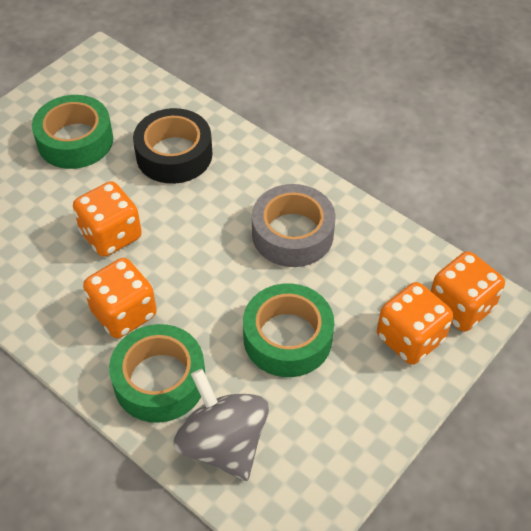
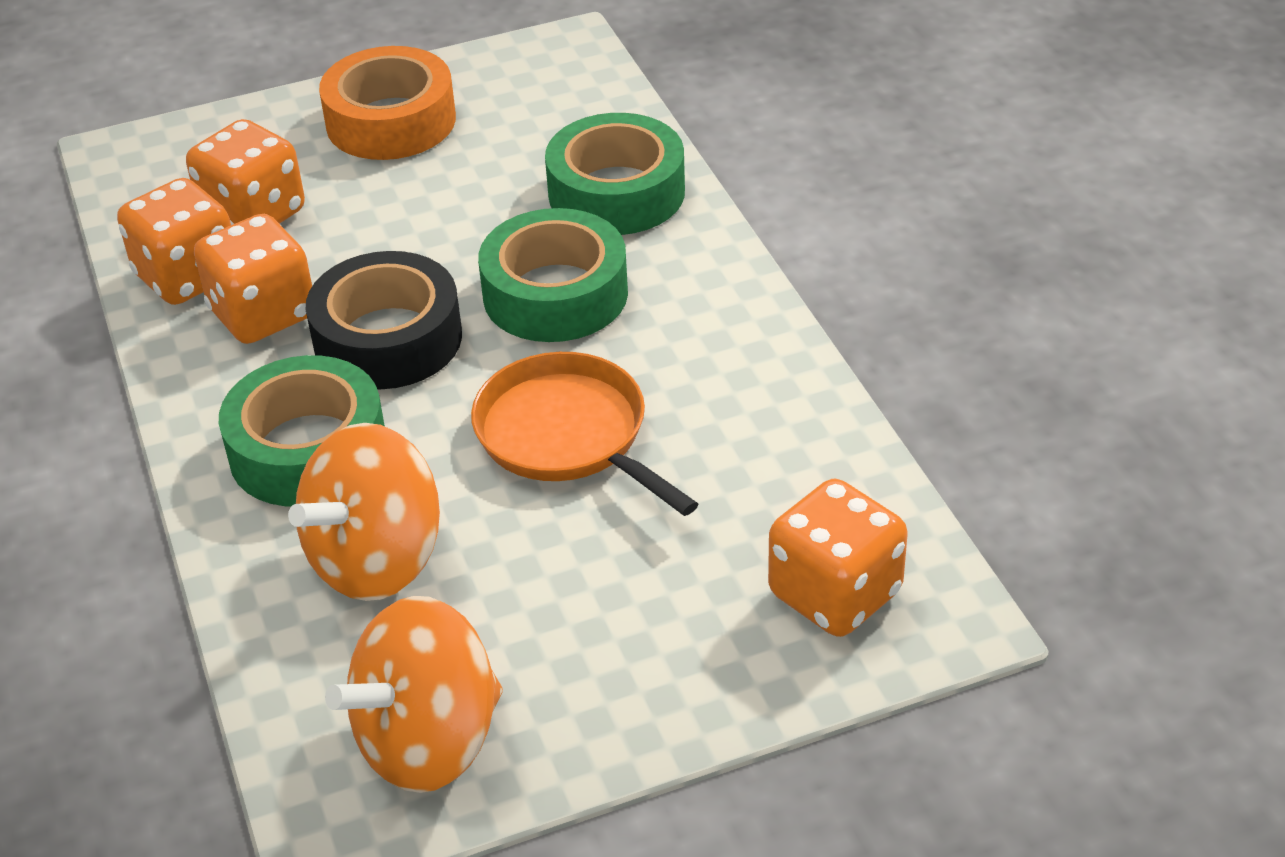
grey spinning top: [174,369,269,481] = 1 -> none = 0
grey tape: [252,184,335,267] = 1 -> none = 0
orange pan: none = 0 -> [471,352,698,516] = 1
orange spinning top: none = 0 -> [288,423,440,601] [325,596,503,793] = 2
orange tape: none = 0 -> [319,46,456,160] = 1

